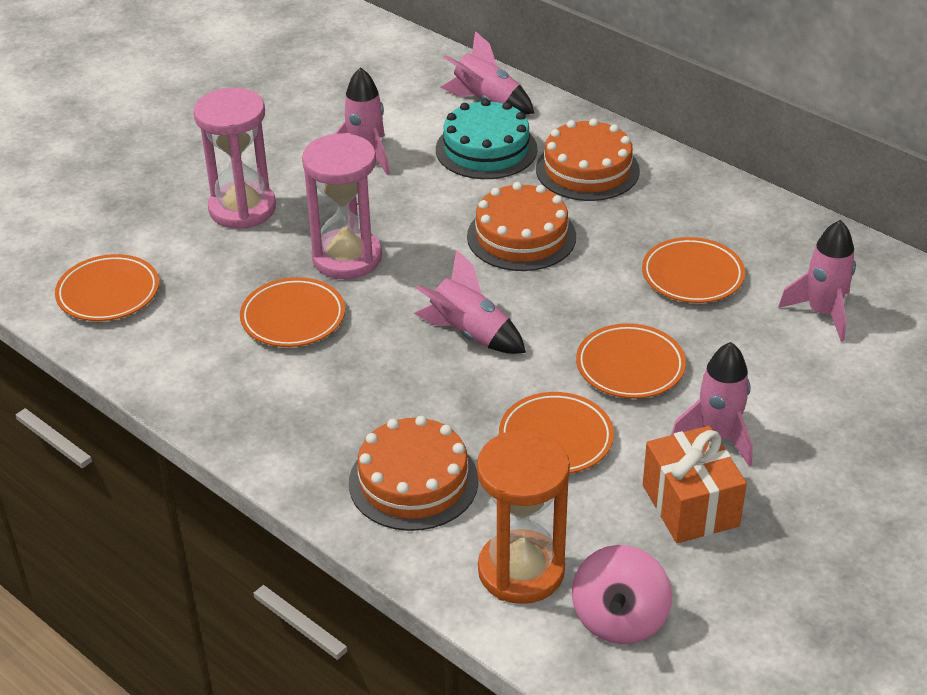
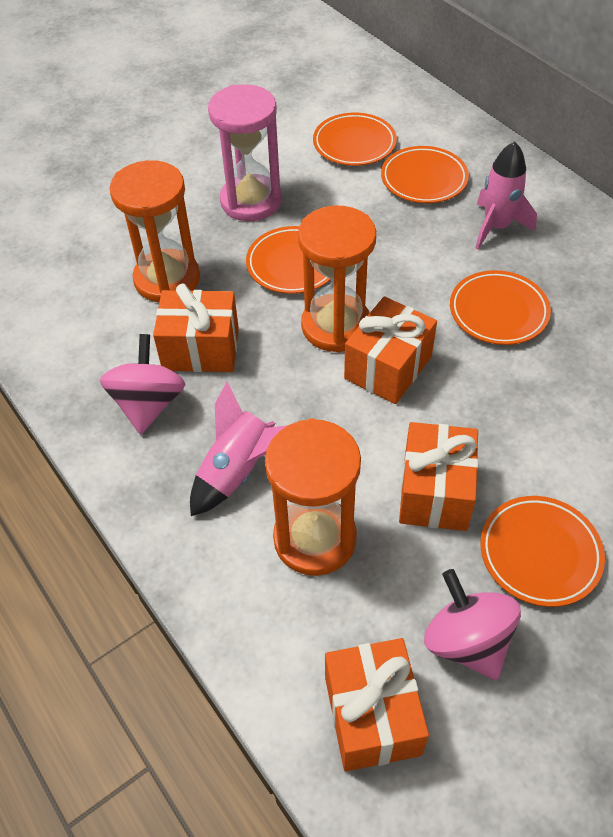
orange cake: [349,416,479,531] [467,182,576,271] [536,118,640,201] = 3 -> none = 0
orange gift: [643,426,747,543] = 1 -> [153,284,239,372] [325,638,429,772] [344,296,437,404] [399,422,478,531] = 4
orange hourglass: [477,430,570,604] = 1 -> [110,160,200,302] [265,418,361,576] [298,205,376,353] = 3
pink hourglass: [194,88,276,229] [302,133,382,279] = 2 -> [208,84,282,221] = 1
pink rocket: [335,67,390,175] [414,249,526,354] [441,31,534,114] [671,342,753,466] [778,220,856,342] = 5 -> [190,381,288,516] [475,142,537,249] = 2
pink spinning top: [572,545,672,644] = 1 -> [100,334,185,434] [424,569,521,680] = 2
turquoise cake: [436,99,537,179] = 1 -> none = 0

